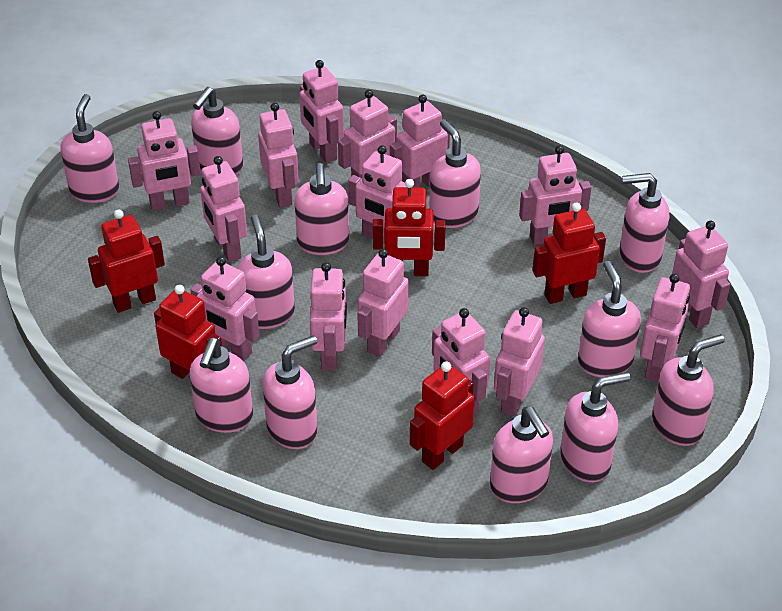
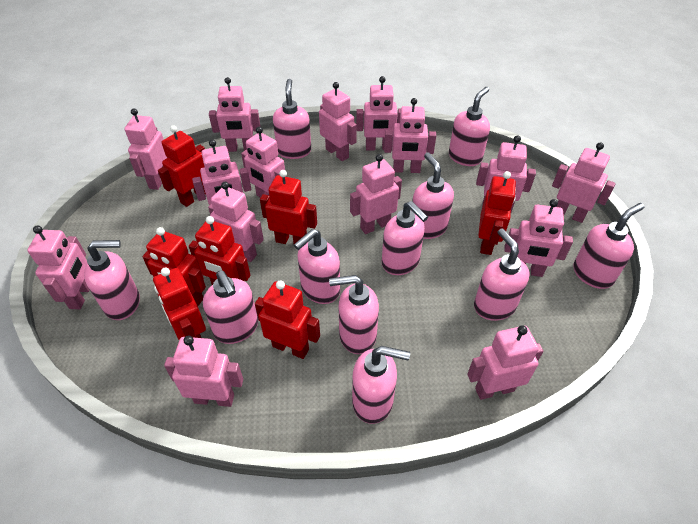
pink soap dispenser: [60,94,119,203] [190,338,253,433] [191,87,243,175] [237,214,295,329] [262,335,317,449] [294,163,349,255] [429,119,481,228] [490,407,553,503] [560,372,630,482] [578,261,641,377] [620,173,669,273] [652,334,725,446] = 12 -> [84,240,140,320] [203,271,258,344] [273,79,311,159] [294,229,340,304] [329,275,379,354] [352,346,410,424] [382,201,428,275] [411,152,454,239] [449,87,490,166] [474,228,530,321] [574,203,644,289] = 11
red robot: [88,209,165,313] [154,285,222,379] [372,179,446,276] [410,362,475,470] [532,202,606,304] = 5 -> [142,227,206,306] [153,267,206,340] [158,125,206,207] [189,216,251,285] [255,280,320,359] [260,170,317,244] [478,171,516,255] = 7

